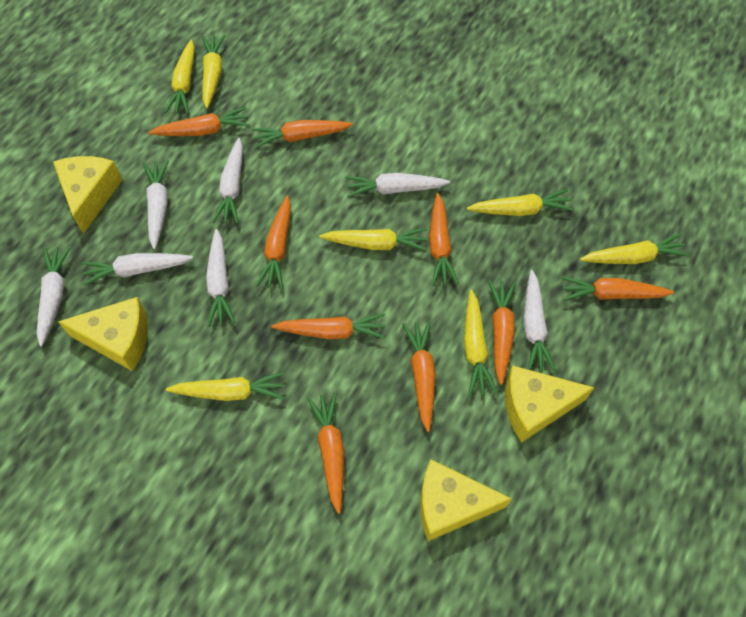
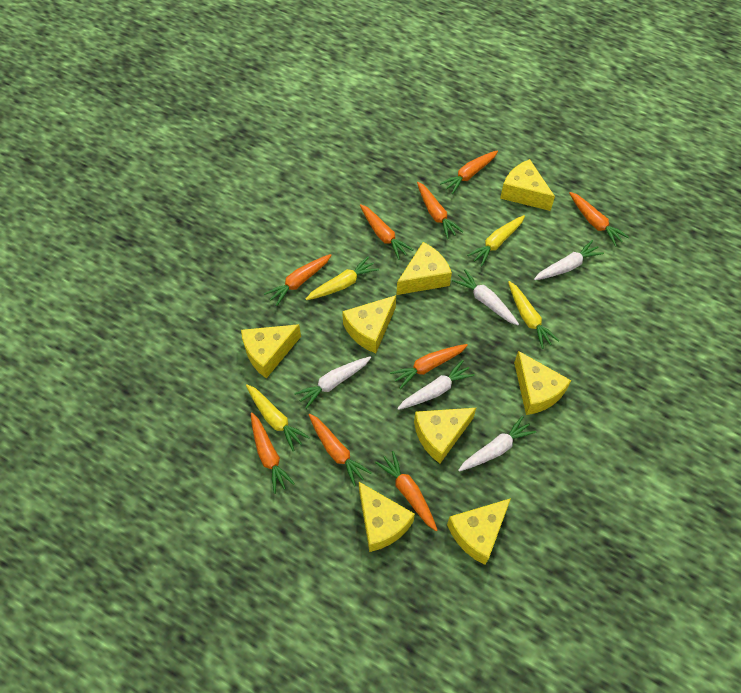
white carrot: [37,246,71,347] [82,253,193,286] [143,160,169,249] [206,229,236,327] [212,138,243,224] [346,173,450,198] [523,270,556,373] = 7 -> [294,356,371,409] [397,360,475,410] [452,269,519,325] [458,416,536,472] [534,240,604,280] = 5
yellow carrot: [164,40,195,114] [166,372,285,401] [202,35,225,108] [320,228,427,251] [464,290,498,396] [467,189,573,216] [580,233,690,264] = 7 -> [246,384,310,451] [306,256,379,300] [467,215,525,266] [508,281,560,349] = 4
yellow cheese: [53,156,122,234] [58,297,148,371] [420,459,512,541] [505,365,594,442] = 4 -> [241,324,301,378] [342,295,396,353] [359,482,415,552] [396,242,452,295] [414,408,476,463] [447,498,511,565] [500,159,555,211] [514,351,571,415] = 8

